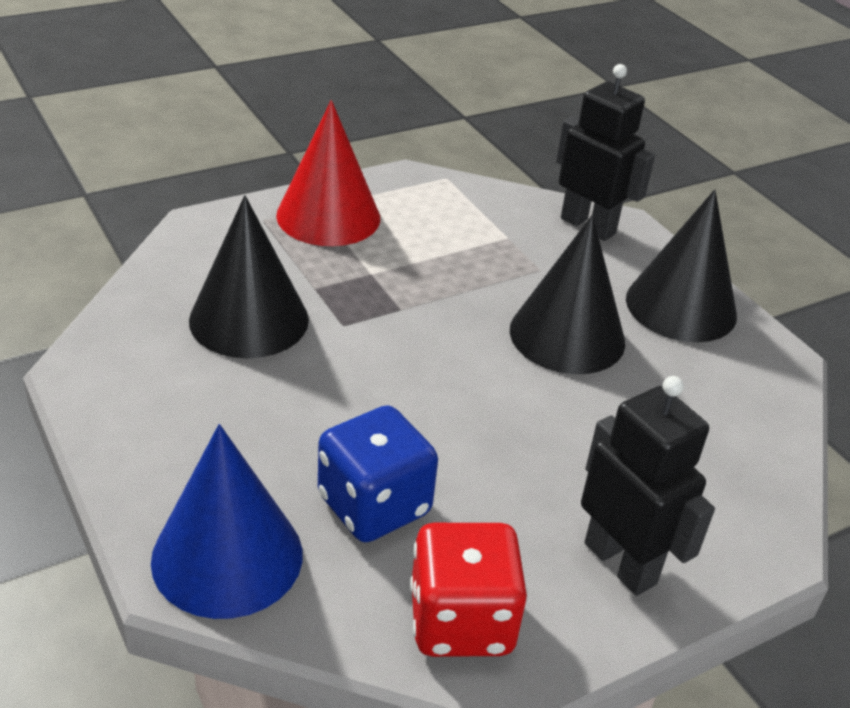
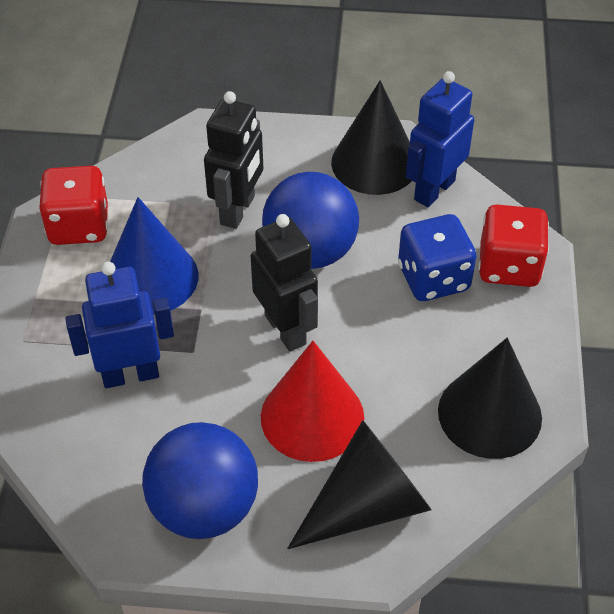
blue ball: none = 0 -> [142,422,258,539] [262,172,359,269] = 2
blue robot: none = 0 -> [65,261,174,388] [406,71,474,207] = 2
red dice: [410,523,528,657] = 1 -> [39,166,108,245] [478,205,549,287] = 2

